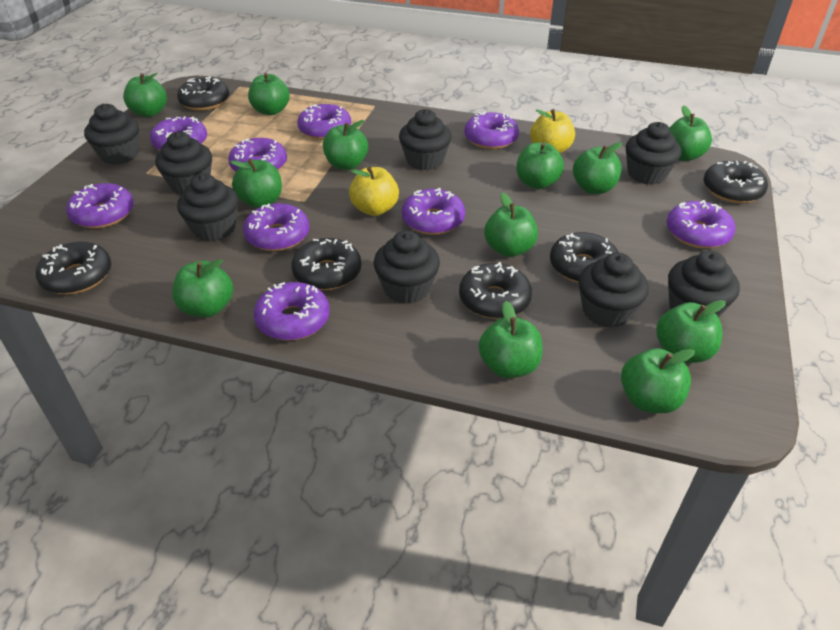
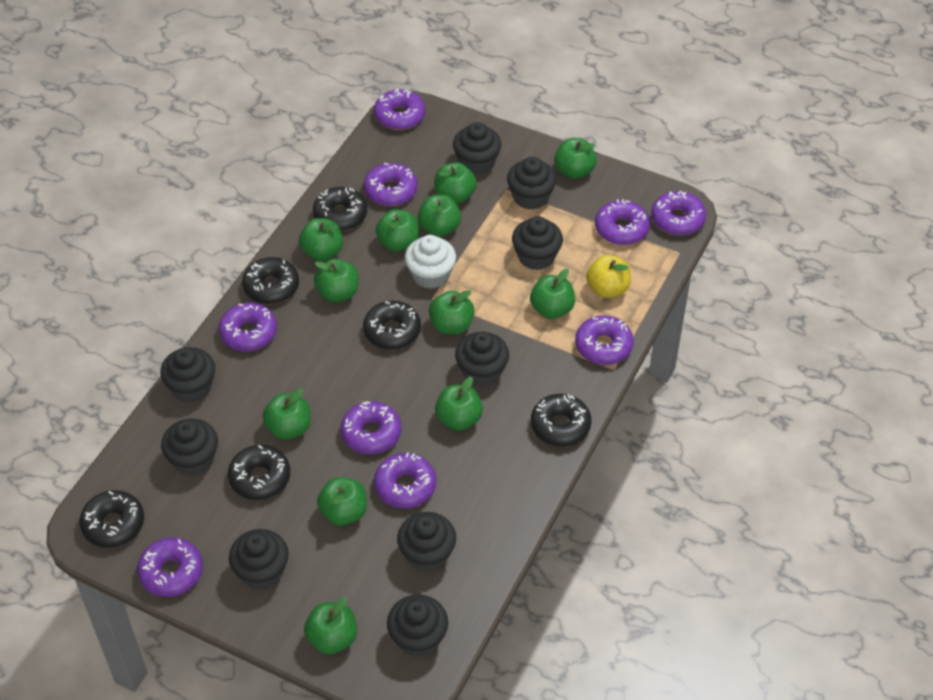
black cupcake: [84,104,139,164] [155,132,212,195] [177,173,238,241] [374,231,440,304] [399,109,452,171] [579,253,649,328] [626,122,681,185] [668,251,740,318] = 8 -> [160,347,215,403] [161,418,218,476] [229,529,289,590] [387,594,448,657] [397,512,456,572] [453,122,501,175] [455,331,509,387] [507,157,556,210] [512,216,563,270] = 9
white cupcake: none = 0 -> [405,235,456,289] = 1
yellow apple: [349,166,399,216] [530,109,575,153] = 2 -> [586,255,631,298] = 1

